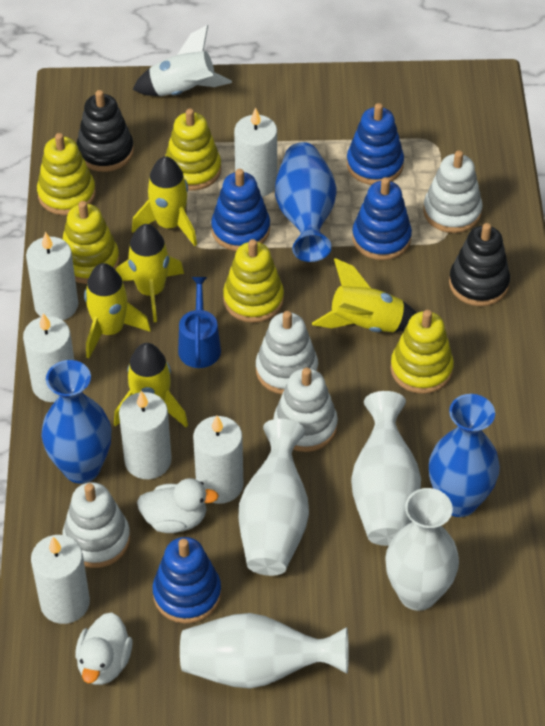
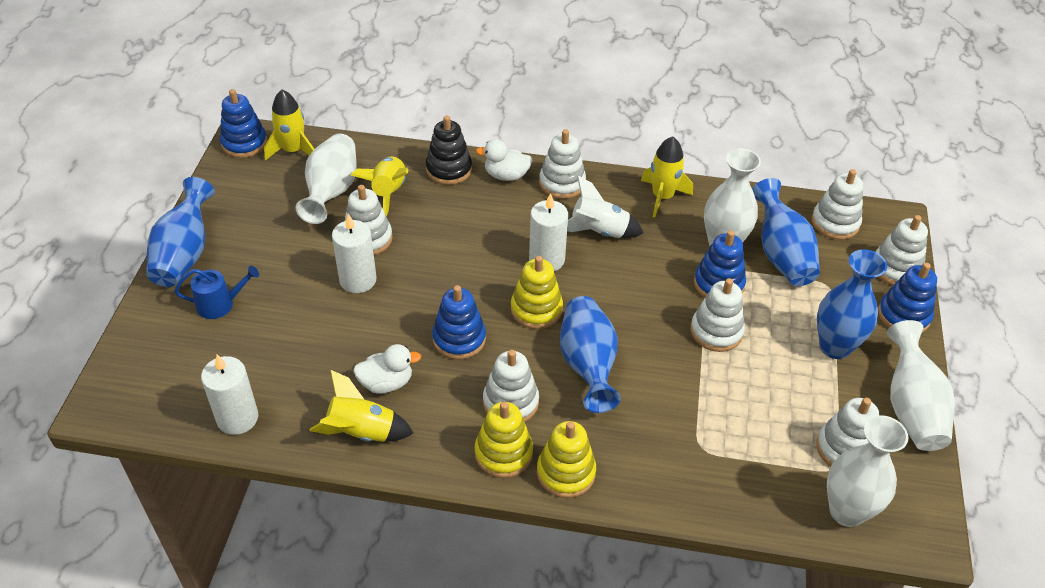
black stacking toy: [76,90,134,172] [449,223,510,306] = 2 -> [426,116,472,185] = 1
blue vase: [41,360,111,483] [275,142,337,262] [429,394,500,517] = 3 -> [146,177,215,287] [560,296,621,413] [752,178,820,286] [817,249,887,359] = 4
white candle: [23,313,74,402] [26,232,78,320] [31,535,90,624] [119,391,172,479] [193,416,244,504] [234,108,277,197] = 6 -> [201,354,258,435] [332,214,377,293] [529,193,568,271] = 3
white stacking toy: [62,482,130,568] [256,311,318,394] [273,368,338,452] [423,151,482,233] = 4 -> [345,185,393,255] [483,350,539,422] [539,129,586,199] [691,278,745,352] [812,169,863,239] [816,398,879,467] [875,215,928,285] = 7
yellow rocket: [84,263,151,358] [114,343,188,427] [115,224,184,322] [132,156,197,246] [312,258,416,332] = 5 -> [264,90,314,161] [309,370,414,442] [351,156,409,217] [641,136,693,217] = 4
yellow stacking toy: [37,133,96,215] [62,201,119,284] [165,108,221,190] [223,239,284,323] [390,310,454,394] = 5 -> [475,402,533,478] [511,256,563,329] [537,421,596,498] = 3

